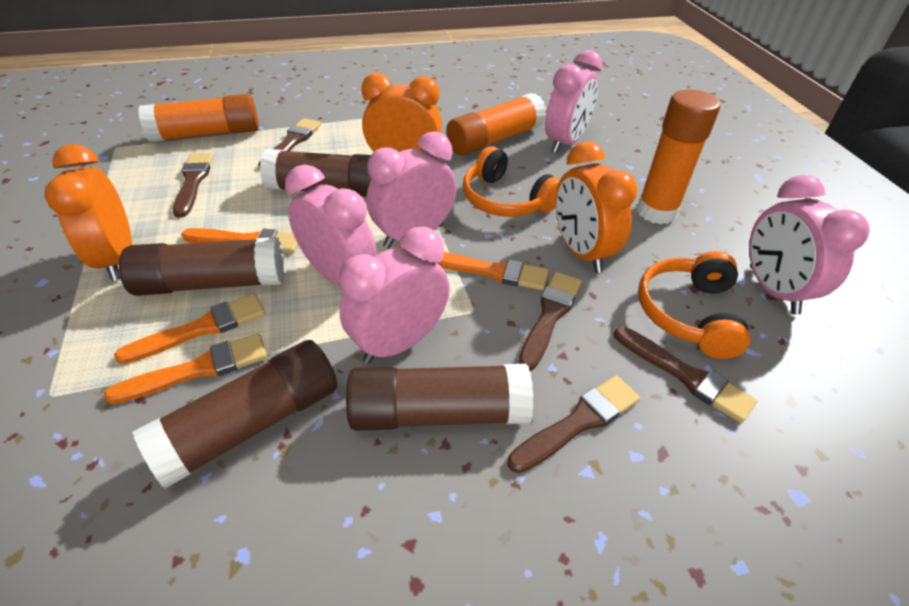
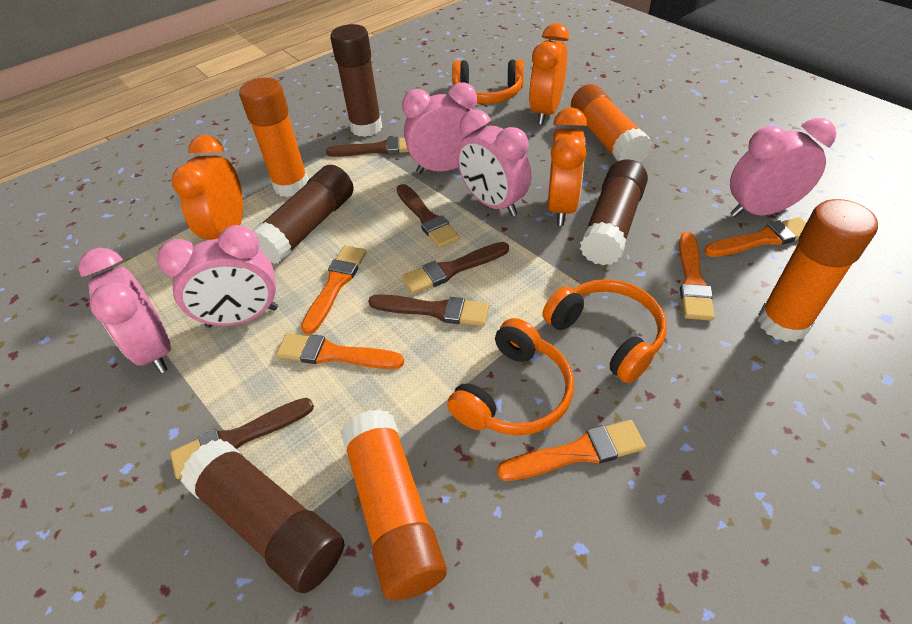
orange brush: [104,334,267,404] [114,294,265,364] [181,228,298,253] [436,252,548,290] = 4 -> [276,333,404,369] [301,245,366,335] [497,420,646,481] [679,232,715,321] [704,217,806,257] = 5
orange glue stick: [138,94,259,142] [446,93,546,156] [637,89,721,224] = 3 -> [239,78,309,197] [340,409,447,600] [571,84,652,163] [758,199,878,342] = 4
orange headphones: [463,146,561,217] [638,251,751,359] = 2 -> [447,318,574,436] [452,59,524,104] [542,279,667,383] = 3

